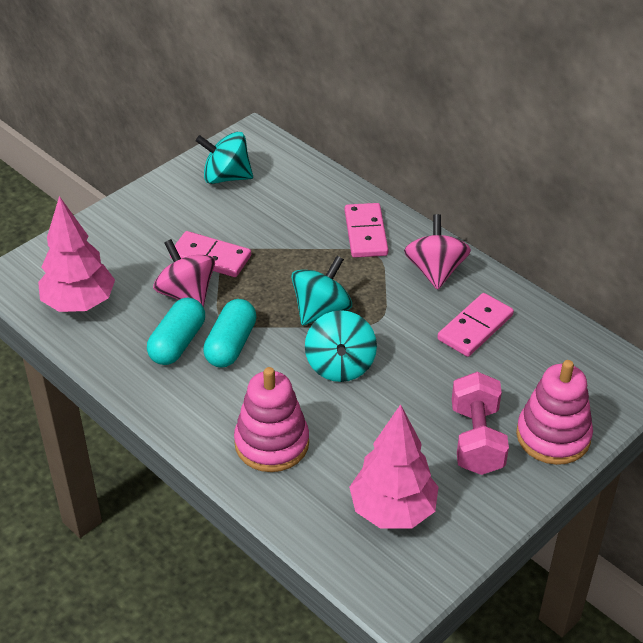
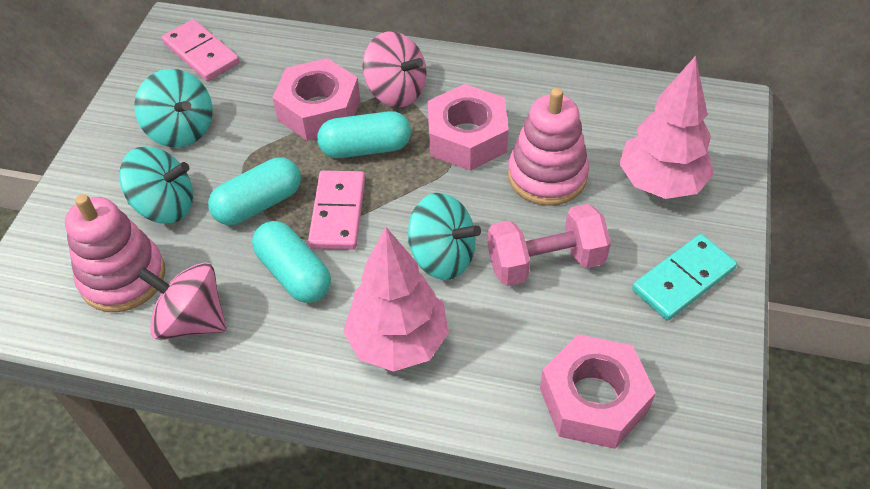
pink domino: [170,231,251,277] [345,203,388,258] [437,293,514,357] = 3 -> [162,19,239,81] [308,170,365,250] = 2
pink nut: none = 0 -> [272,58,360,141] [428,84,509,171] [540,334,656,449] = 3
turquoise capsule: [147,298,205,365] [203,299,257,367] = 2 -> [208,157,301,225] [252,221,331,303] [317,111,411,158] = 3
turquoise domino: none = 0 -> [632,234,737,321] = 1

